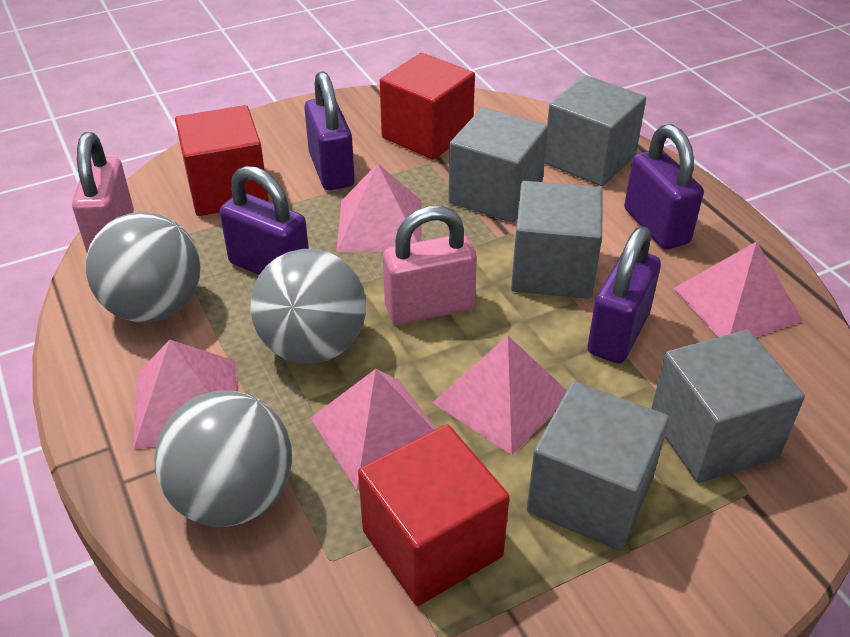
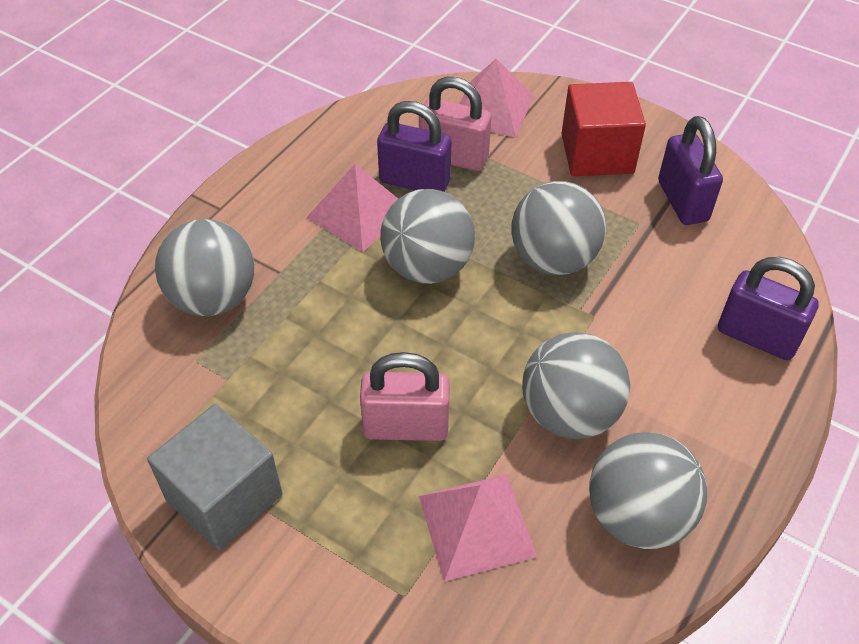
grey ball: [86,212,201,322] [154,391,292,527] [250,249,366,364] = 3 -> [155,219,255,316] [380,189,475,284] [511,181,606,275] [522,332,630,439] [589,432,707,549] = 5
grey cube: [448,107,548,223] [511,181,603,299] [527,381,669,551] [545,75,646,187] [651,330,805,483] = 5 -> [147,404,283,551] = 1
pink pyramid: [133,340,237,450] [310,369,436,490] [337,164,422,252] [432,336,567,455] [673,241,803,337] = 5 -> [306,164,398,252] [419,474,537,582] [460,59,534,138] = 3
purple padlock: [220,166,309,275] [304,71,355,190] [587,226,661,364] [624,124,704,250] = 4 -> [377,101,452,192] [658,116,723,225] [718,257,819,360] = 3
red cube: [175,105,269,216] [358,424,510,606] [380,53,475,160] = 3 -> [561,82,646,176] = 1

